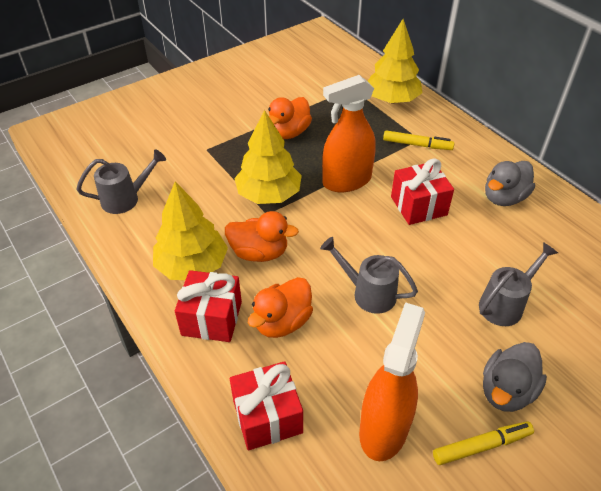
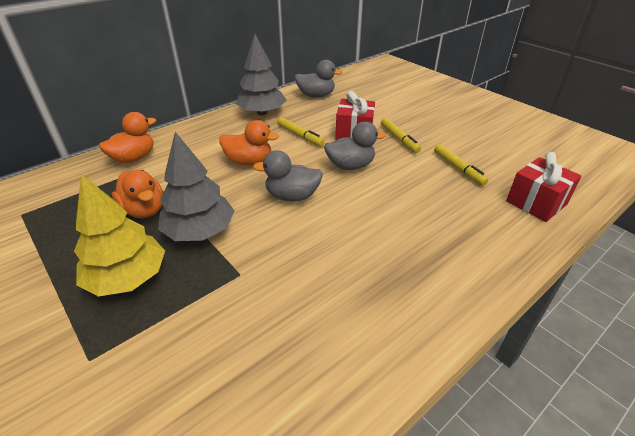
grey duck: [483,342,547,412] [485,161,535,206] = 2 -> [253,150,323,201] [295,60,343,97] [324,122,386,170] = 3
grey tree: none = 0 -> [158,132,235,241] [236,34,286,115] = 2
grey watering can: [77,149,166,214] [320,237,418,314] [479,242,558,326] = 3 -> none = 0
orange spray bottle: [322,75,376,192] [359,302,425,461] = 2 -> none = 0
red gift: [175,270,242,342] [230,361,303,451] [391,159,454,225] = 3 -> [335,91,375,140] [506,152,581,222] = 2
yellow marker: [383,130,455,150] [433,421,534,465] = 2 -> [277,117,324,146] [381,118,421,153] [434,144,488,186] = 3
yellow tree: [153,181,228,280] [234,110,302,204] [368,19,422,103] = 3 -> [74,174,165,297] = 1

